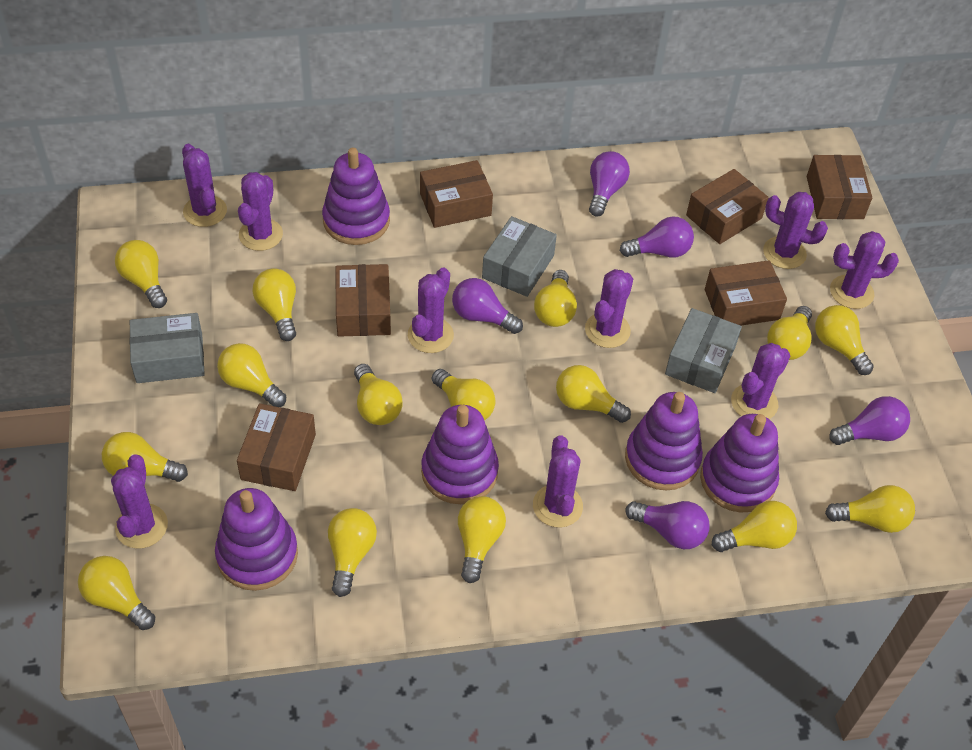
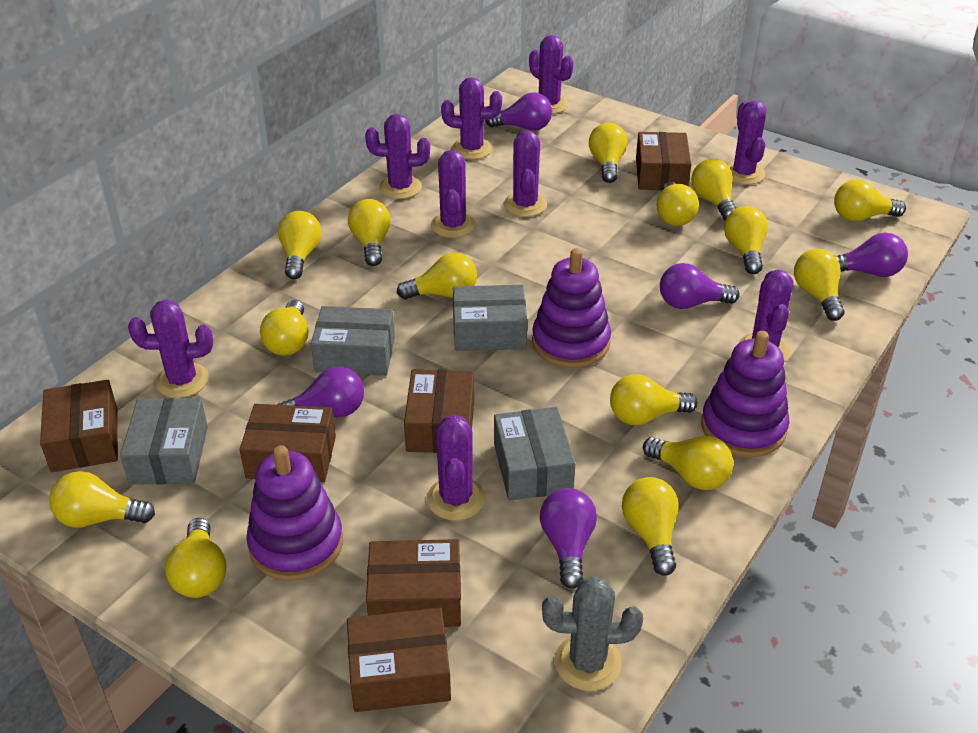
grey box: [129,313,205,383] [482,216,557,297] [665,308,742,393] = 3 -> [120,398,208,485] [311,306,395,376] [453,285,527,351] [494,407,576,501] = 4
grey cactus: none = 0 -> [542,576,643,691] = 1
purple stacking toy: [215,488,298,591] [322,148,390,245] [421,405,499,504] [625,392,703,491] [700,414,779,513] = 5 -> [246,445,343,581] [532,248,611,368] [701,331,790,457] = 3

